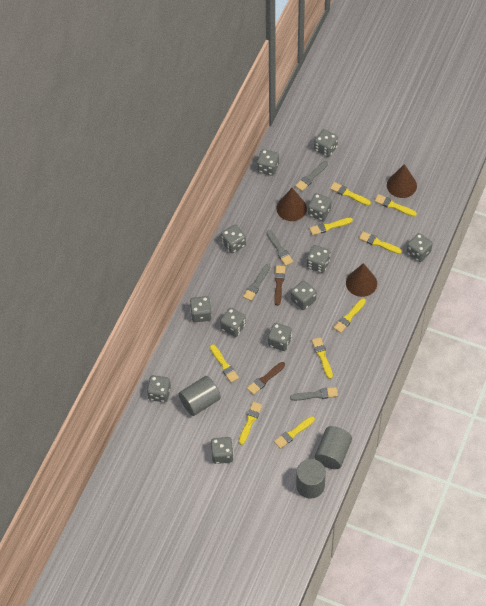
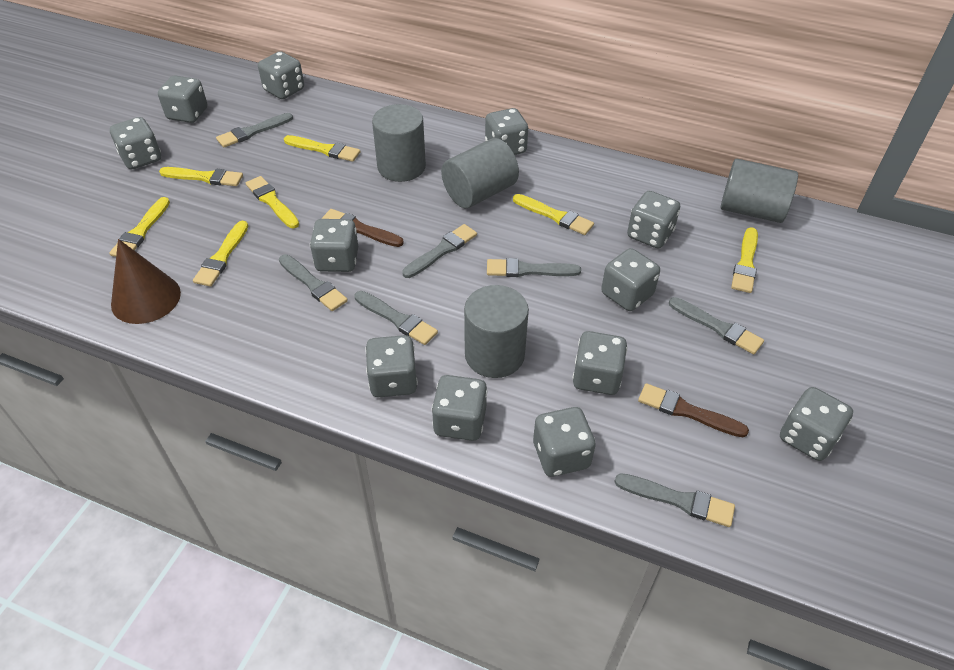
brown cone: [276,188,307,221] [346,263,377,297] [387,164,417,198] = 3 -> [111,239,181,324] = 1
grey brush: [243,264,270,301] [267,230,293,266] [290,387,338,401] [295,161,328,191] = 4 -> [216,113,293,147] [279,254,348,311] [354,291,438,345] [402,224,477,278] [487,258,581,277] [614,473,735,527] [669,297,764,354] = 7
grey cylinder: [179,376,221,416] [296,459,326,499] [315,426,352,469] = 3 -> [372,104,426,182] [441,138,519,208] [464,285,529,378] [721,159,798,223] = 4
yellow brush: [210,344,239,383] [239,402,262,445] [274,416,315,449] [309,218,353,236] [312,337,333,379] [330,182,371,206] [333,298,366,333] [359,232,402,254] [374,194,417,217] = 9 -> [109,197,170,257] [159,167,243,186] [193,221,248,287] [246,176,299,228] [284,135,360,162] [513,194,594,235] [731,227,758,293] = 7

